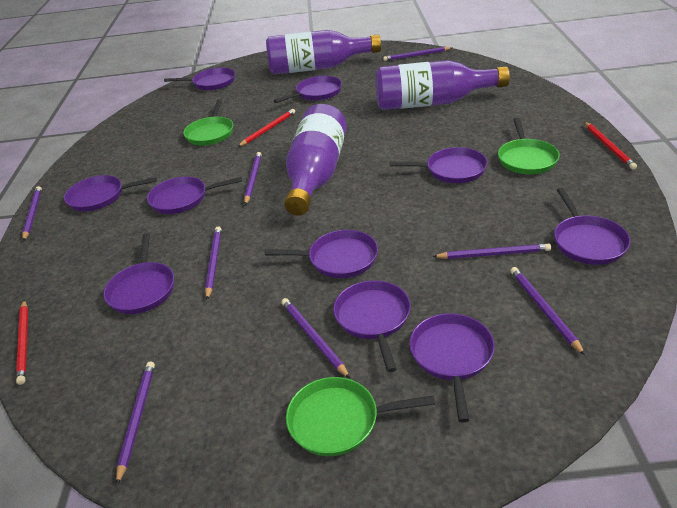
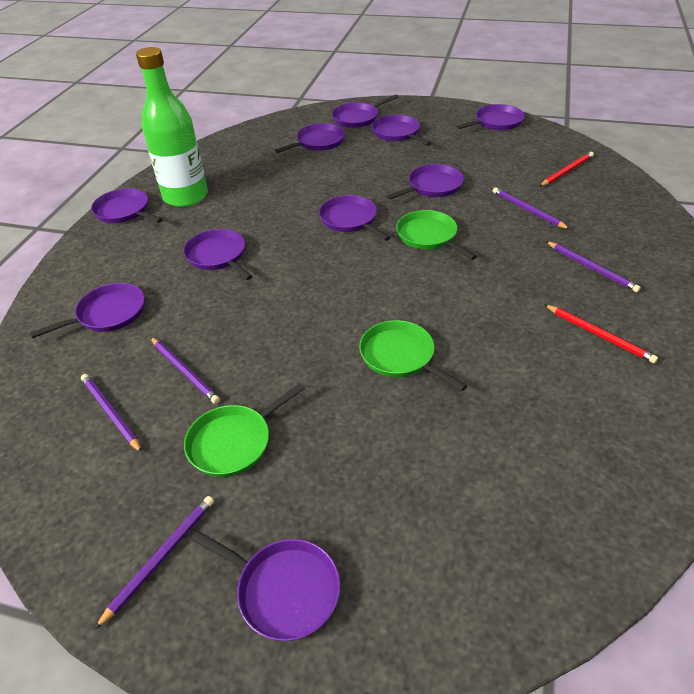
green bottle: none = 0 -> [136,47,208,207] = 1
purple bottle: [266,30,381,75] [284,104,347,216] [375,60,510,110] = 3 -> none = 0
purple pencil: [22,186,42,241] [116,362,155,485] [205,227,221,300] [244,152,262,205] [282,298,350,378] [383,47,452,61] [432,244,551,259] [510,267,585,355] = 8 -> [81,374,142,453] [94,496,214,630] [150,337,220,404] [493,187,570,229] [546,241,641,292] = 5
red pencil: [16,300,28,385] [238,109,295,147] [584,122,637,170] = 3 -> [539,152,594,187] [544,304,658,363] = 2

